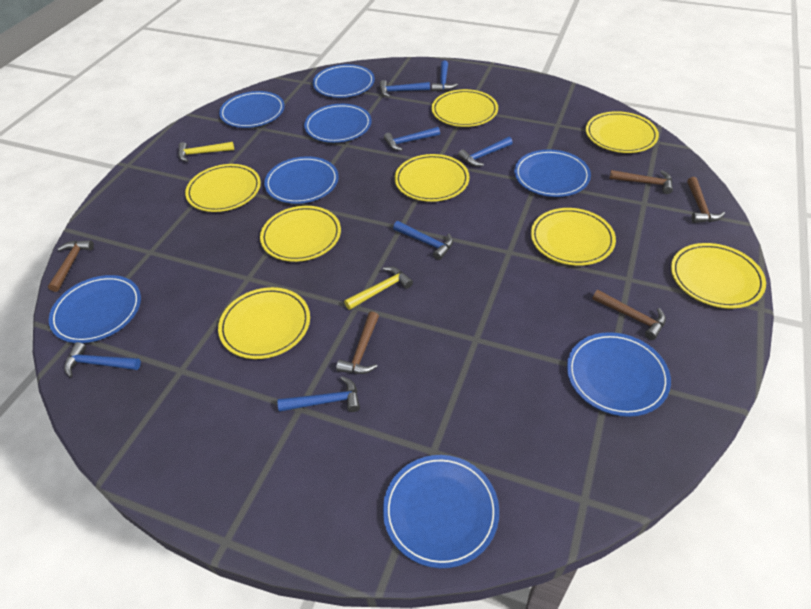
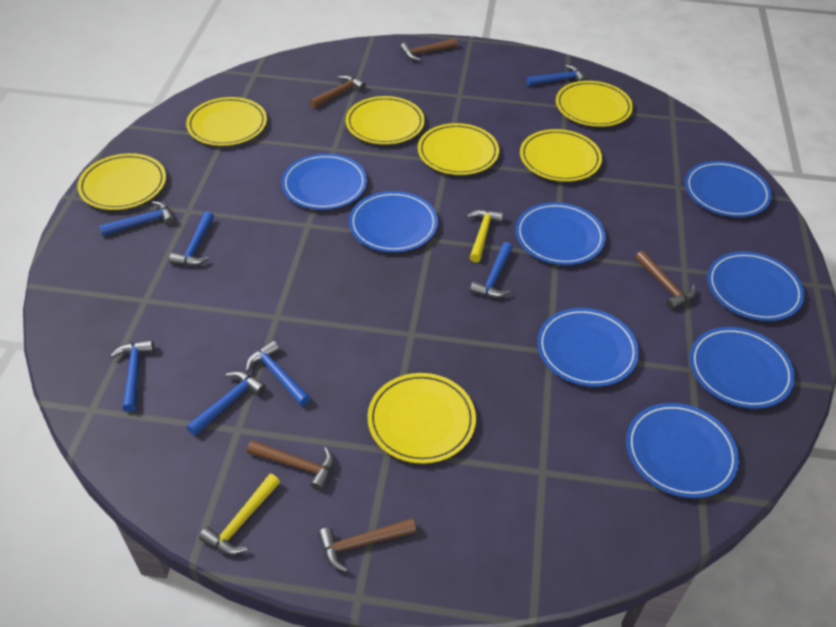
yellow plate: [185,164,261,212] [218,287,310,359] [260,206,341,262] [395,154,470,202] [432,89,498,127] [531,208,616,266] [586,111,659,153] [671,243,766,308] = 8 -> [77,153,166,210] [186,97,267,146] [346,96,425,145] [367,373,476,464] [418,123,499,175] [520,129,602,182] [556,81,633,127] = 7

